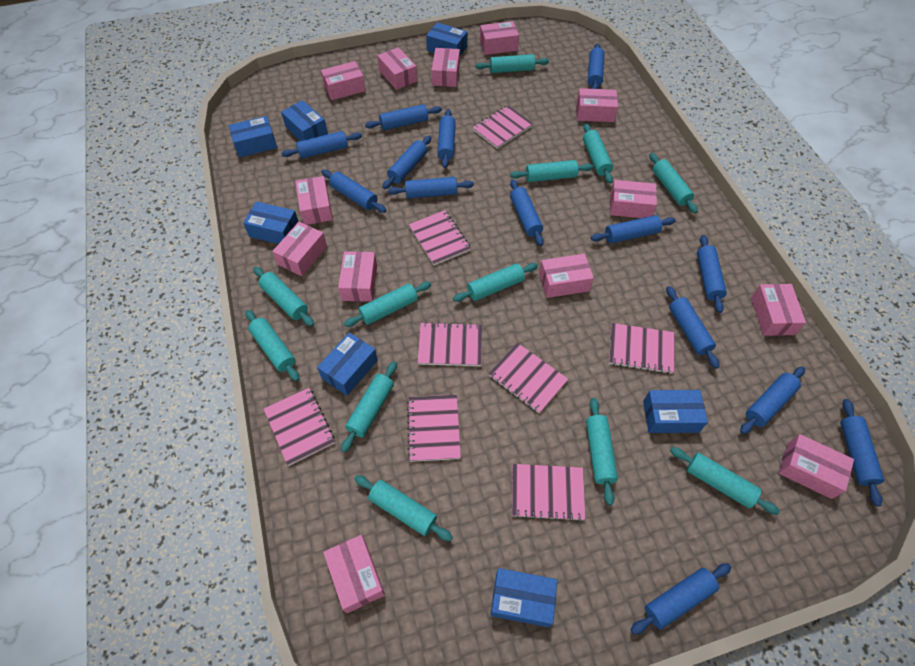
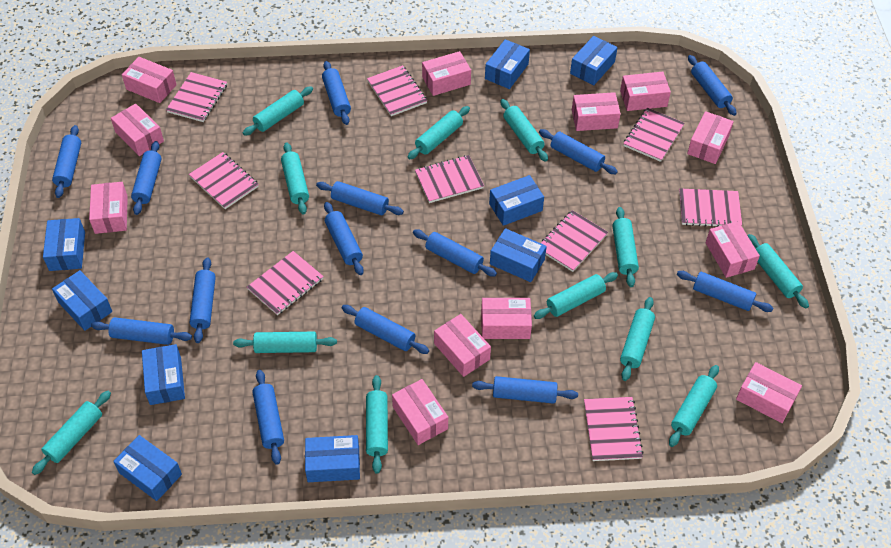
blue box: [229,116,277,157] [243,202,299,244] [281,100,328,141] [317,332,378,396] [426,22,467,56] [490,568,557,627] [643,390,708,433] = 7 -> [43,218,85,271] [52,270,112,331] [113,435,182,501] [142,344,185,405] [305,435,360,482] [485,39,530,89] [489,175,544,226] [490,228,547,282] [570,36,618,85] = 9
pink box: [272,222,327,276] [295,176,333,225] [321,61,365,100] [323,535,385,613] [338,251,377,302] [377,47,417,90] [432,48,460,87] [480,21,519,55] [539,254,594,298] [576,88,618,122] [610,180,657,218] [751,284,806,336] [778,434,854,499] = 13 -> [89,182,128,234] [111,104,164,156] [122,57,177,103] [392,379,448,445] [422,51,471,96] [434,314,491,377] [481,298,532,339] [572,92,621,131] [620,71,671,111] [687,111,734,164] [706,221,760,278] [736,362,802,423] = 12
pink notebook: [264,388,335,466] [407,395,461,462] [409,210,471,266] [417,322,482,366] [472,105,533,149] [488,343,568,413] [512,464,586,522] [609,323,674,374] = 8 -> [166,72,227,122] [189,152,259,209] [247,251,324,315] [367,65,427,116] [415,155,484,203] [541,210,608,272] [584,397,644,461] [623,108,685,162] [679,188,742,227] = 9

